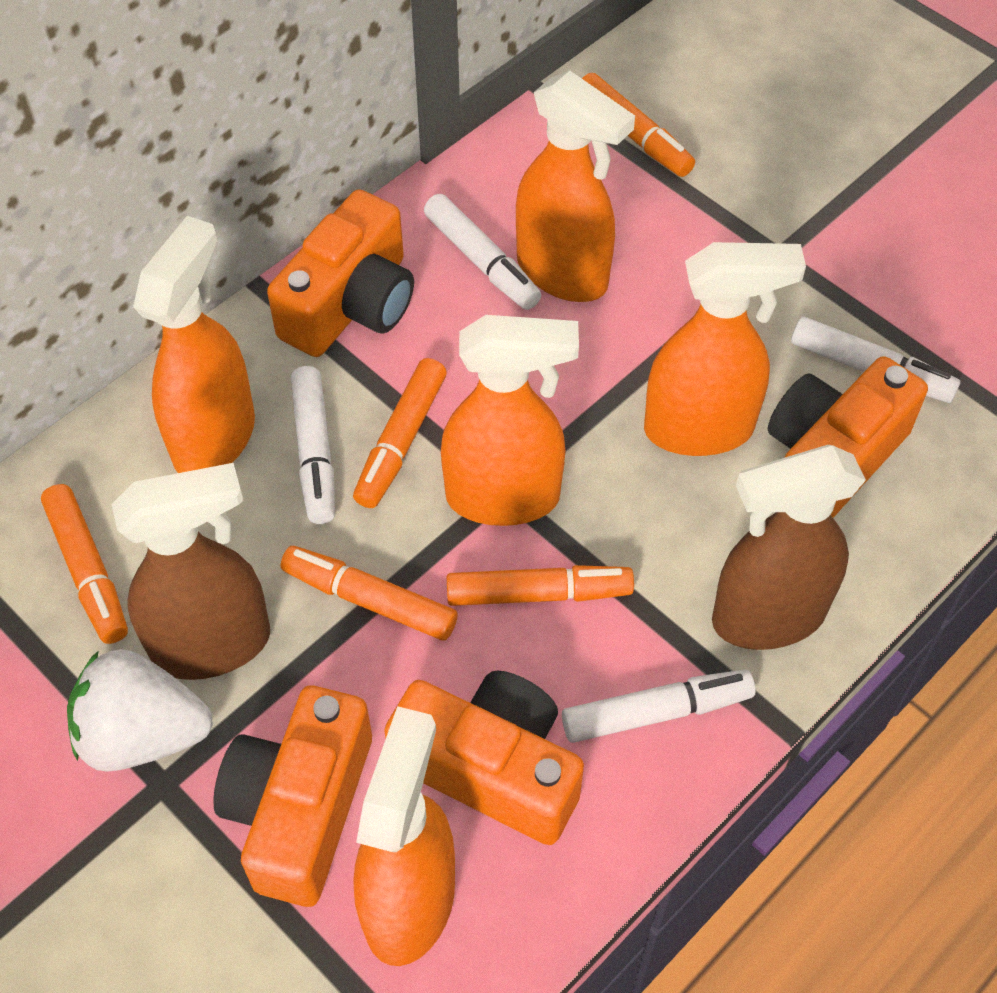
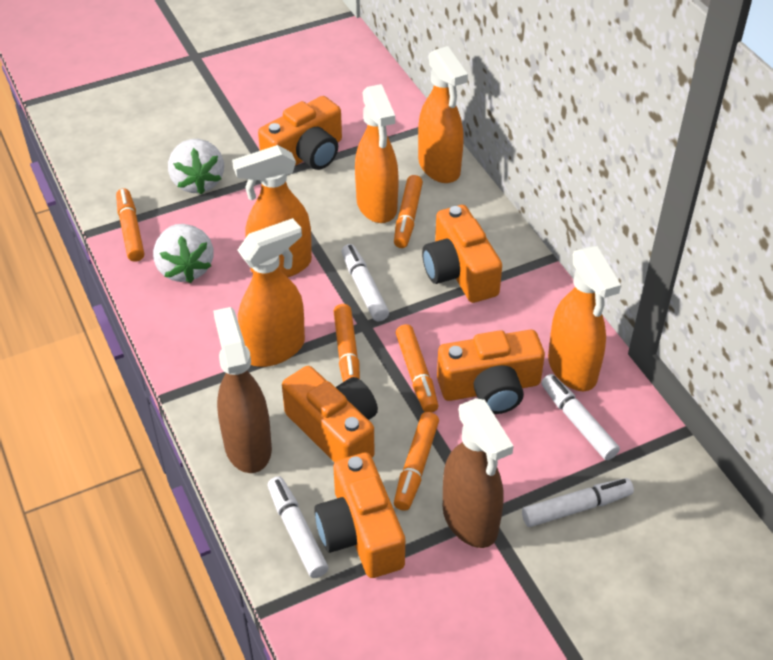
orange camera: [214,686,372,907] [267,189,414,357] [384,671,584,845] [768,356,928,518] = 4 -> [258,96,342,170] [282,366,378,463] [314,452,405,578] [422,205,502,303] [437,330,545,414] = 5
white strawberry: [67,649,213,772] = 1 -> [153,224,214,283] [168,139,224,194] = 2

